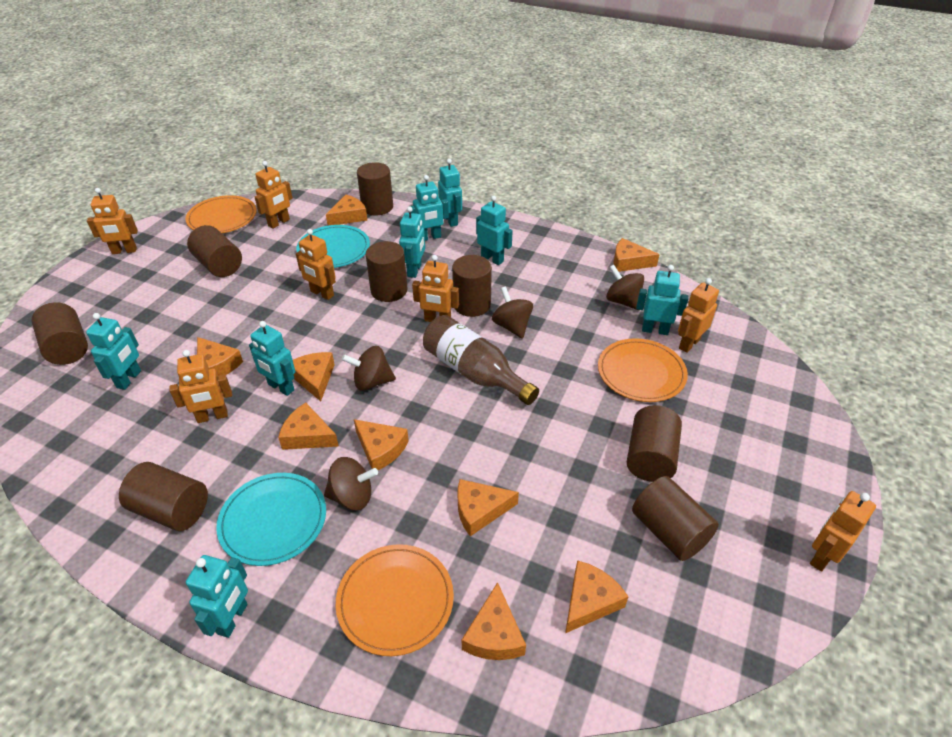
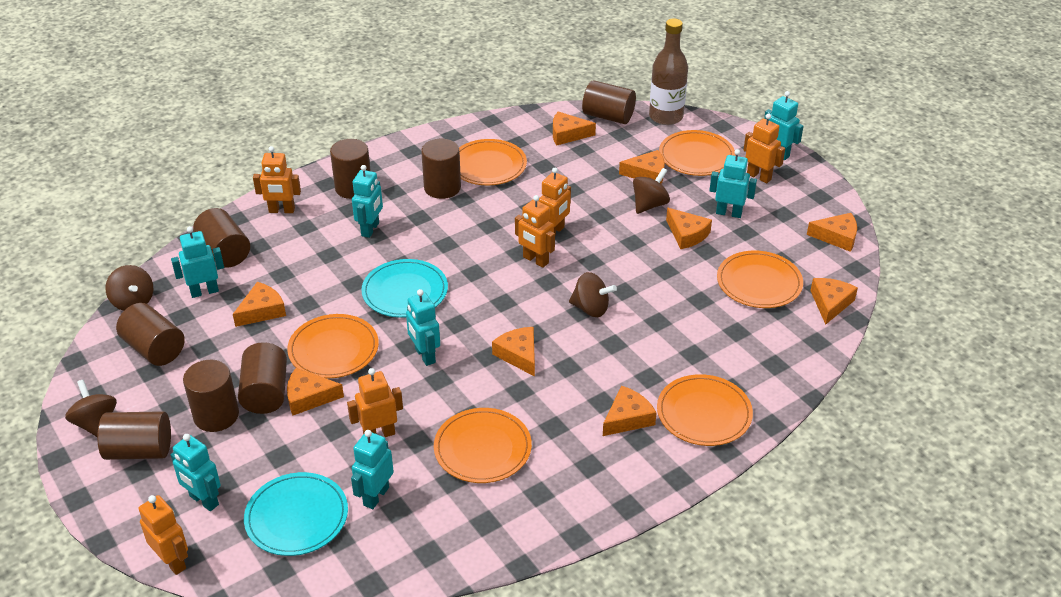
orange plate: [185,195,257,233] [336,544,454,656] [598,338,688,402] = 3 -> [287,314,379,378] [434,408,532,483] [459,139,527,185] [657,374,753,446] [659,130,735,176] [717,251,803,308] = 6
orange robot: [87,188,138,254] [169,350,232,423] [255,161,293,229] [296,229,336,300] [412,255,459,322] [678,278,719,353] [810,491,876,572] = 7 -> [139,495,188,575] [253,146,301,213] [347,368,403,437] [515,195,555,268] [538,168,571,236] [744,114,785,183] = 6
turquoise robot: [86,313,141,390] [186,555,248,638] [249,321,295,396] [399,206,425,278] [410,175,449,241] [438,159,462,227] [476,196,513,265] [636,265,688,335] = 8 -> [171,226,224,298] [171,434,221,511] [351,430,394,509] [352,165,383,238] [406,289,440,366] [709,149,757,218] [764,91,804,160] = 7

